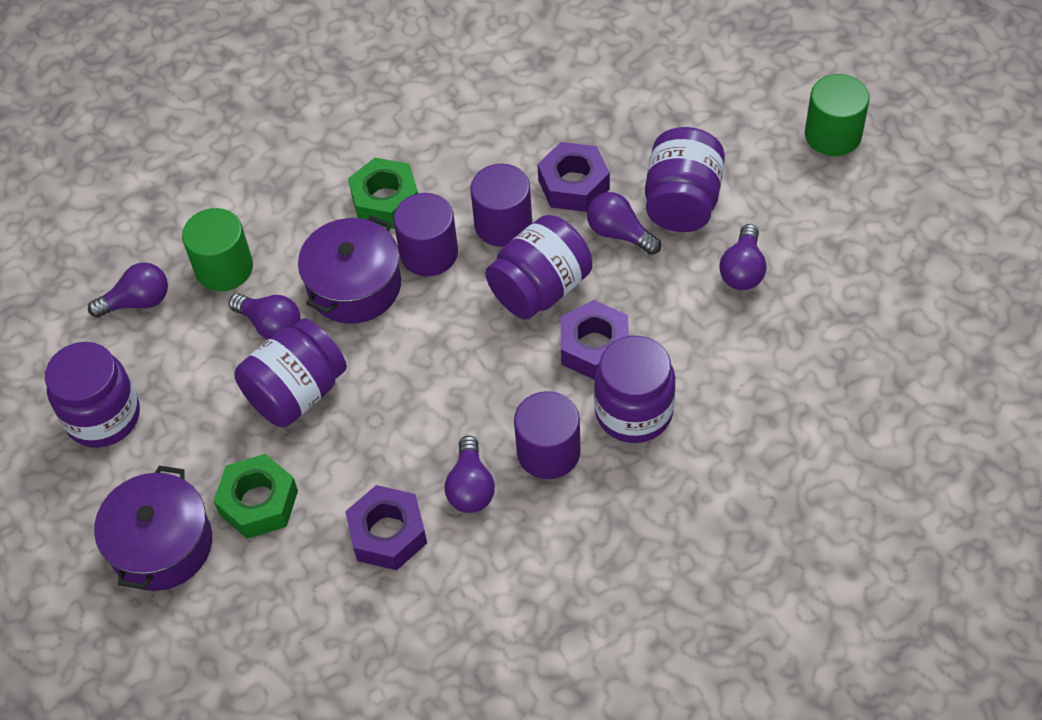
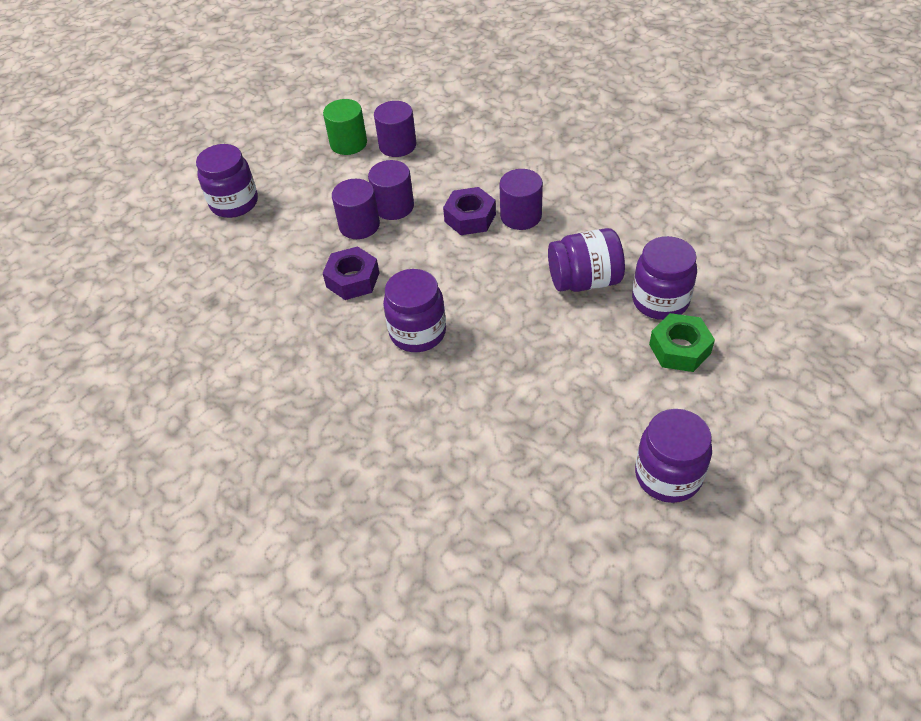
green cylinder: [182,208,253,291] [805,74,869,156] = 2 -> [323,99,367,155] = 1
green nut: [213,454,298,539] [348,158,418,229] = 2 -> [649,313,715,372] = 1
purple cylinder: [393,193,458,276] [470,164,532,247] [514,391,580,479] = 3 -> [332,179,380,239] [368,160,414,220] [374,101,416,157] [500,169,543,230] = 4
purple light bulb: [88,262,168,318] [229,294,300,340] [445,436,495,513] [587,192,661,255] [719,224,766,290] = 5 -> none = 0
purple nut: [345,485,427,570] [537,142,610,212] [561,300,629,380] = 3 -> [323,246,379,300] [443,187,496,235] = 2
purple pot: [94,466,212,591] [298,215,401,324] = 2 -> none = 0

